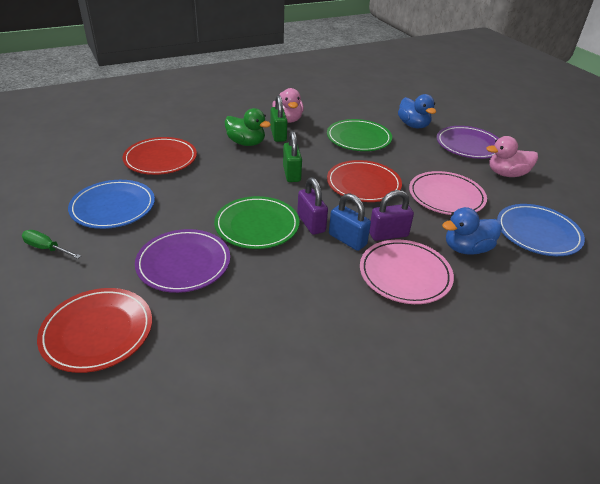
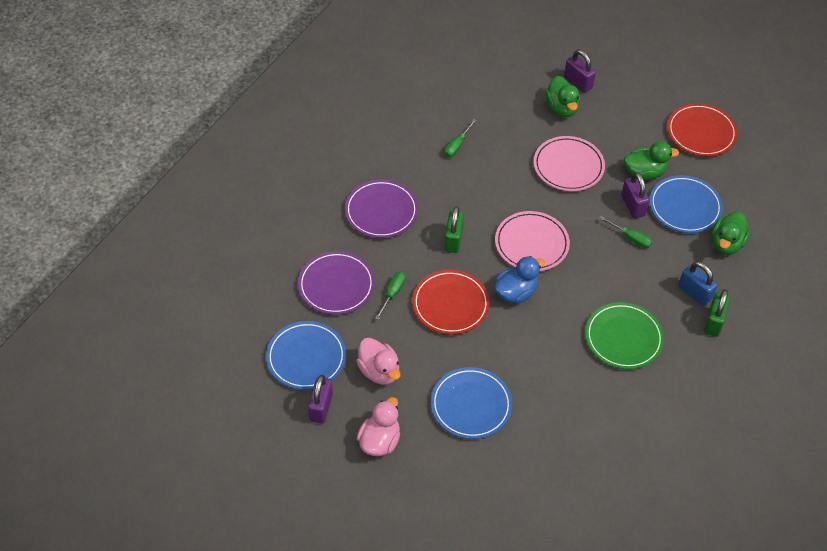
blue duck: [398,94,436,128] [442,207,502,255] = 2 -> [494,256,545,304] = 1
blue plate: [68,180,155,229] [497,204,585,256] = 2 -> [266,321,346,390] [431,367,512,439] [649,175,723,233] = 3
green duck: [225,108,271,146] = 1 -> [545,76,580,117] [624,141,679,180] [712,211,751,255] = 3
green plate: [214,196,300,249] [327,119,392,151] = 2 -> [585,302,664,369] = 1
green screwdriver: [22,230,81,259] = 1 -> [375,272,406,320] [444,119,477,157] [599,216,652,248] = 3
purple padlock: [297,177,328,235] [369,190,414,241] = 2 -> [308,375,333,424] [564,50,596,93] [621,172,649,218] = 3
red plate: [37,288,152,373] [123,137,197,175] [327,160,402,202] = 3 -> [412,270,490,334] [667,103,738,157] = 2

